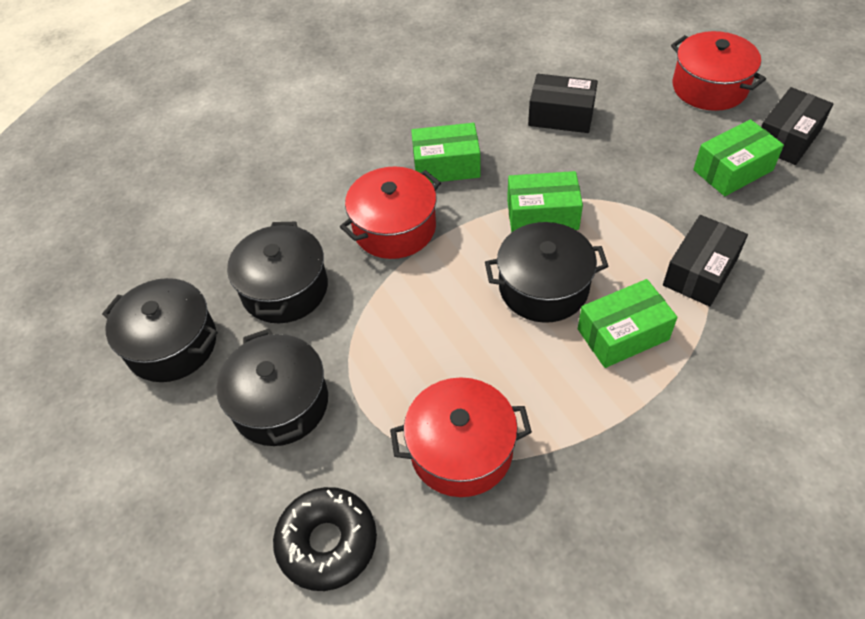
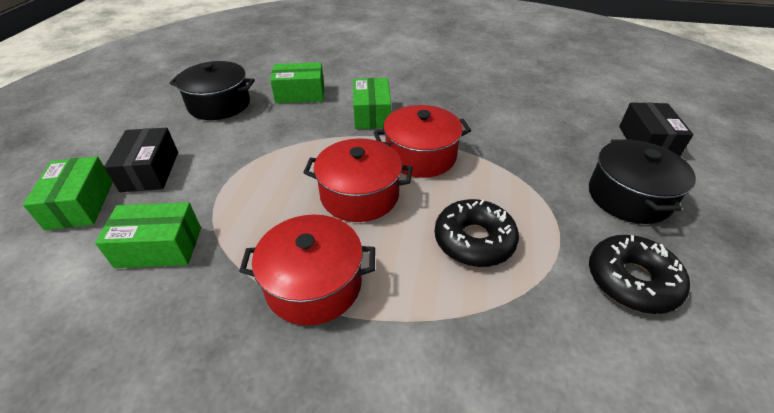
black box: [528,74,598,133] [663,215,748,307] [761,87,833,165] = 3 -> [104,128,178,192] [619,102,694,156] = 2
black donut: [273,487,377,591] = 1 -> [435,199,519,267] [589,235,690,314] = 2
black pot: [102,278,218,382] [216,329,328,446] [227,222,328,323] [485,222,609,323] = 4 -> [169,61,255,120] [589,139,696,224] = 2

